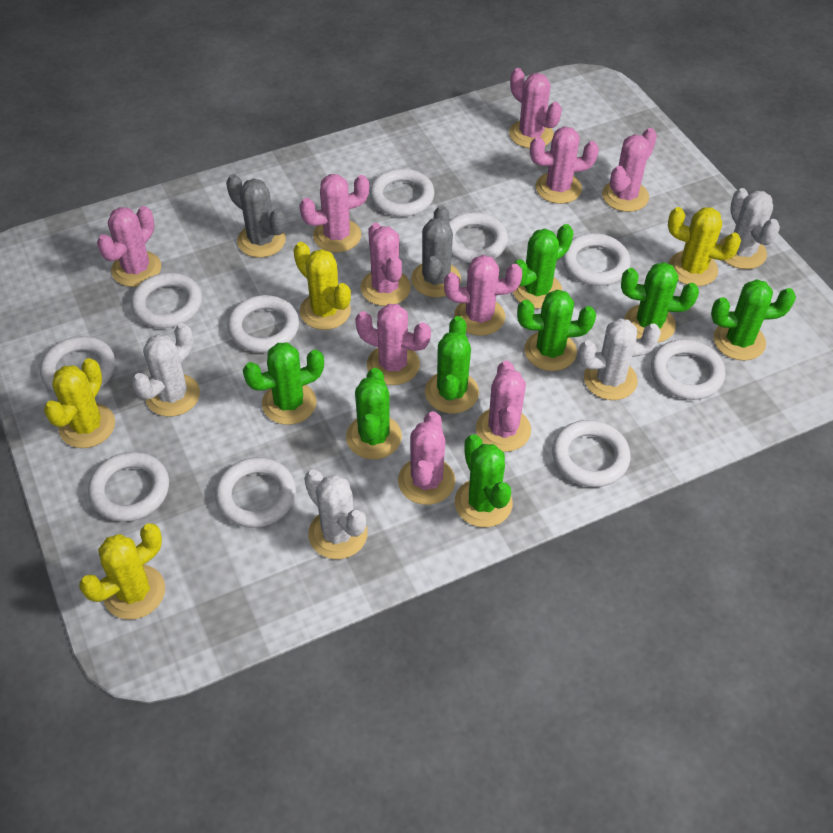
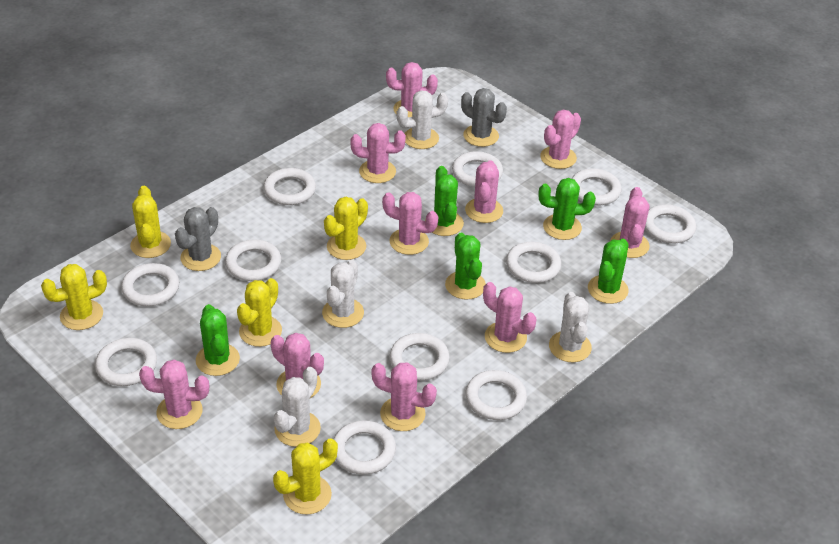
green cactus: [243,343,324,425] [346,368,402,459] [425,316,479,413] [455,434,513,527] [513,224,573,309] [517,290,596,371] [621,262,699,343] [711,279,796,361] = 8 -> [196,304,240,376] [425,166,464,236] [445,233,486,300] [539,178,596,240] [588,239,629,304] = 5
white ring: [40,336,115,393] [88,452,169,522] [131,273,202,328] [215,457,296,528] [227,295,299,353] [370,168,435,217] [449,212,508,263] [552,420,631,487] [562,233,630,286] [651,339,725,400] = 10 -> [95,338,157,386] [121,263,179,306] [225,239,281,281] [263,168,316,205] [333,420,396,475] [390,333,450,381] [452,151,503,187] [465,370,527,420] [506,242,561,283] [572,169,621,205] [645,205,696,243] = 11
yellow cactus: [44,358,115,448] [79,523,165,620] [293,242,351,330] [668,207,741,286] = 4 -> [41,264,107,330] [130,186,171,258] [237,278,282,347] [273,438,338,515] [324,197,368,260] = 5

